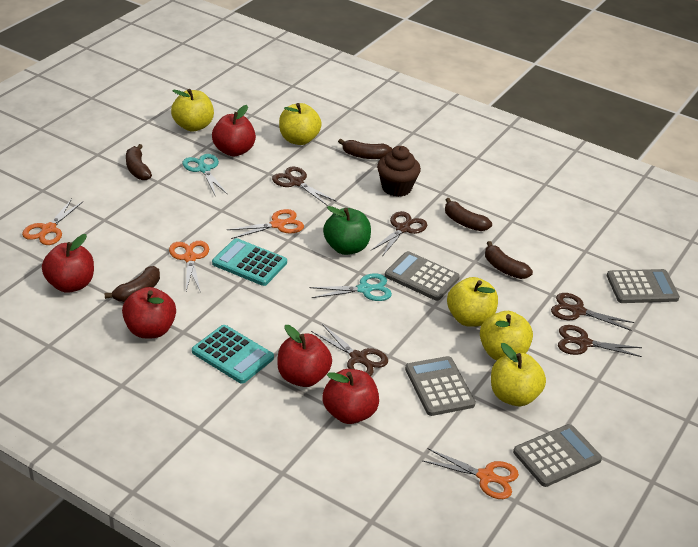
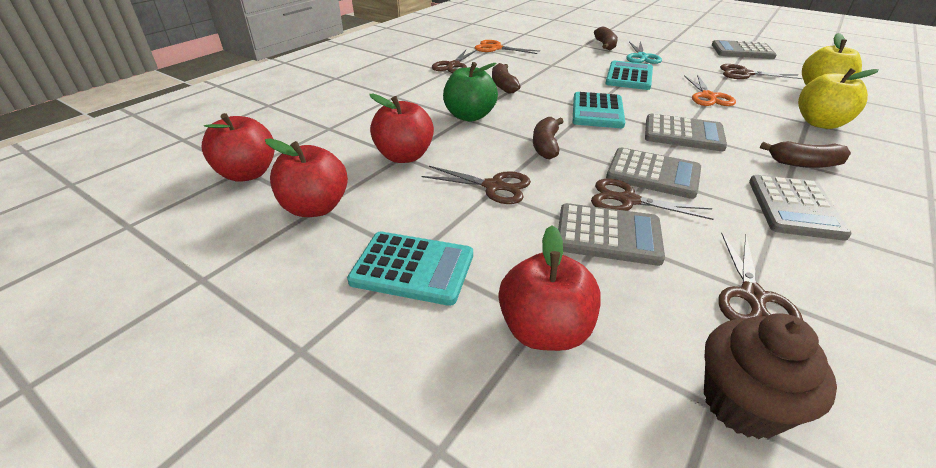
brown banana: [104,266,160,302] [126,144,152,180] [338,139,392,159] [445,198,492,231] [485,241,533,279] = 5 -> [492,63,520,94] [533,117,564,159] [594,26,618,50] [760,141,851,168] = 4
grey calculator: [385,251,460,301] [405,356,476,416] [513,424,602,487] [607,269,680,303] = 4 -> [558,203,665,266] [606,147,701,199] [645,114,727,151] [712,40,777,59] [749,175,852,241] = 5
orange scissors: [22,199,83,245] [169,241,209,292] [227,209,304,239] [422,448,519,499] = 4 -> [474,40,539,54] [684,74,736,106] = 2
red apple: [42,234,94,293] [122,287,176,338] [212,105,256,156] [277,325,332,387] [323,369,379,424] = 5 -> [201,113,275,182] [265,138,348,217] [369,94,434,163] [499,225,601,351] = 4
turquoise calculator: [192,325,274,384] [212,238,287,286] = 2 -> [347,231,473,306] [572,92,625,128] [605,61,653,90] = 3
turquoise scissors: [182,154,228,195] [309,273,392,301] = 2 -> [626,41,662,64] = 1
yellow apple: [171,89,214,131] [279,103,322,145] [447,277,498,327] [480,311,533,360] [491,343,546,406] = 5 -> [798,68,879,129] [802,33,862,85] = 2

